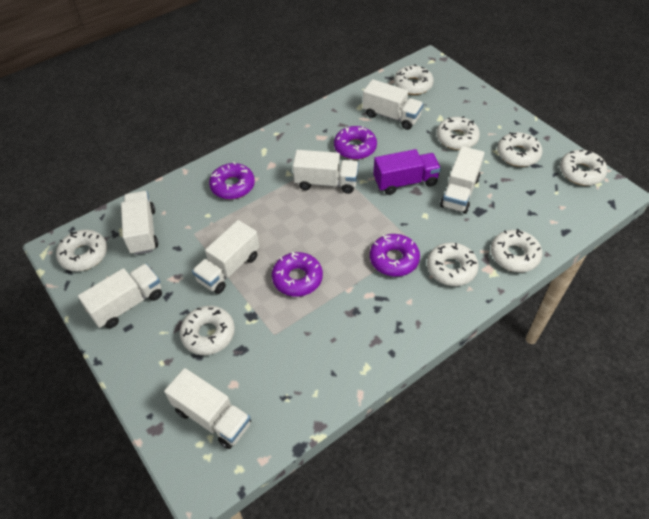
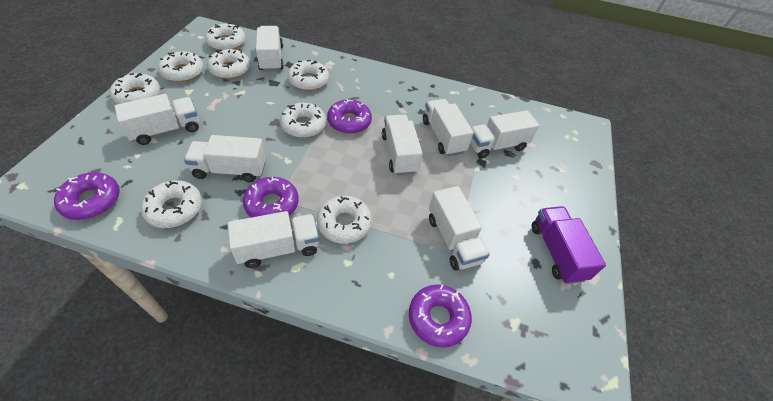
white truck: [78,264,162,328] [121,191,158,255] [164,368,251,449] [192,220,259,294] [293,150,359,194] [362,79,424,130] [440,146,484,214] = 7 -> [115,94,199,145] [184,135,266,182] [228,211,319,268] [256,26,284,72] [382,115,423,175] [423,99,474,156] [429,186,490,270] [470,110,539,159] = 8

